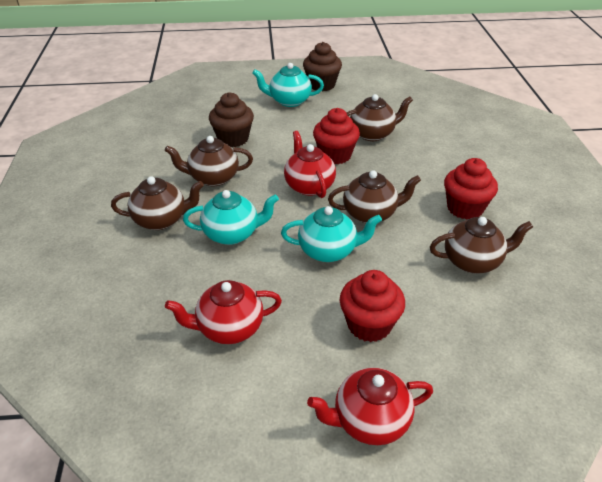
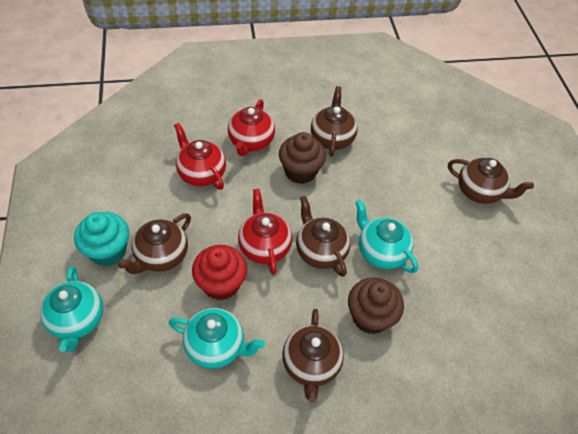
red cupcake: [313,108,360,164] [340,270,405,342] [444,158,498,220] = 3 -> [192,245,247,300] = 1
turquoise cupcake: none = 0 -> [74,212,129,266] = 1

